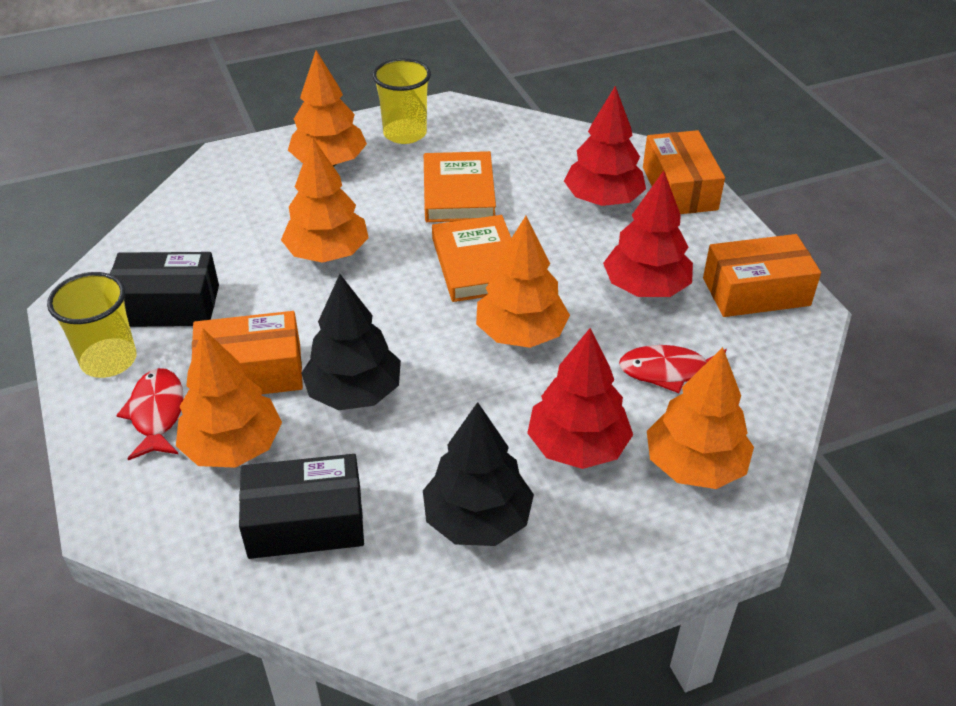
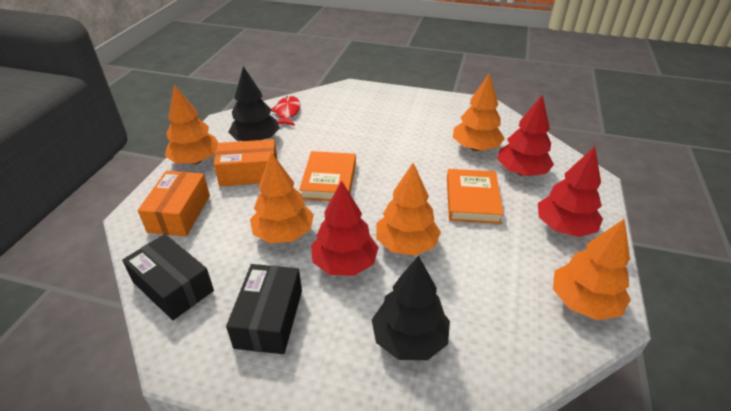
orange box: [192,311,303,394] [643,130,725,214] [703,234,821,317] = 3 -> [138,171,210,236] [214,139,278,186] = 2
red fish: [116,368,184,460] [619,345,727,393] = 2 -> [271,96,300,126] = 1
yellow cup: [47,272,137,378] [372,58,431,144] = 2 -> none = 0

